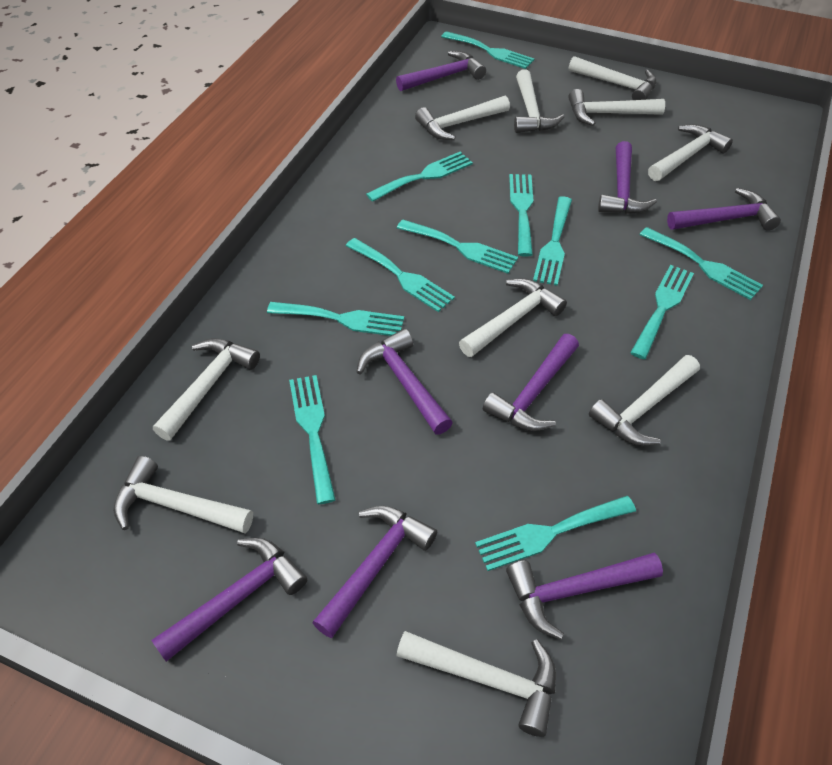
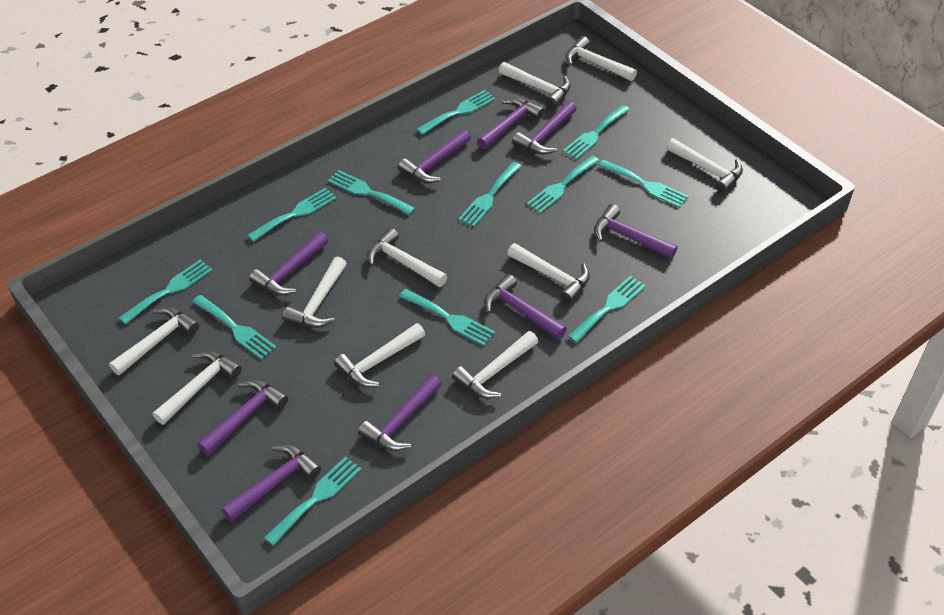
purple hammer: [151,538,307,662] [312,506,437,638] [357,329,453,435] [396,51,486,91] [483,334,579,431] [506,553,663,640] [598,141,657,214] [667,188,781,231] = 8 -> [197,379,288,455] [221,444,321,522] [249,232,328,295] [358,374,442,451] [398,130,471,183] [477,97,544,149] [484,274,567,340] [512,101,576,155] [594,204,678,259] = 9
turquoise fork: [267,302,404,336] [289,375,336,504] [346,238,455,312] [366,152,473,202] [397,219,518,274] [441,31,534,69] [475,496,636,571] [509,174,534,257] [533,196,572,286] [630,265,694,359] [640,227,763,300] = 11 -> [119,260,213,325] [192,295,277,360] [247,188,337,242] [264,457,362,546] [328,170,415,215] [399,289,495,346] [416,90,496,135] [459,162,522,227] [527,155,600,213] [563,105,630,159] [568,275,646,343] [598,160,689,208] = 12

